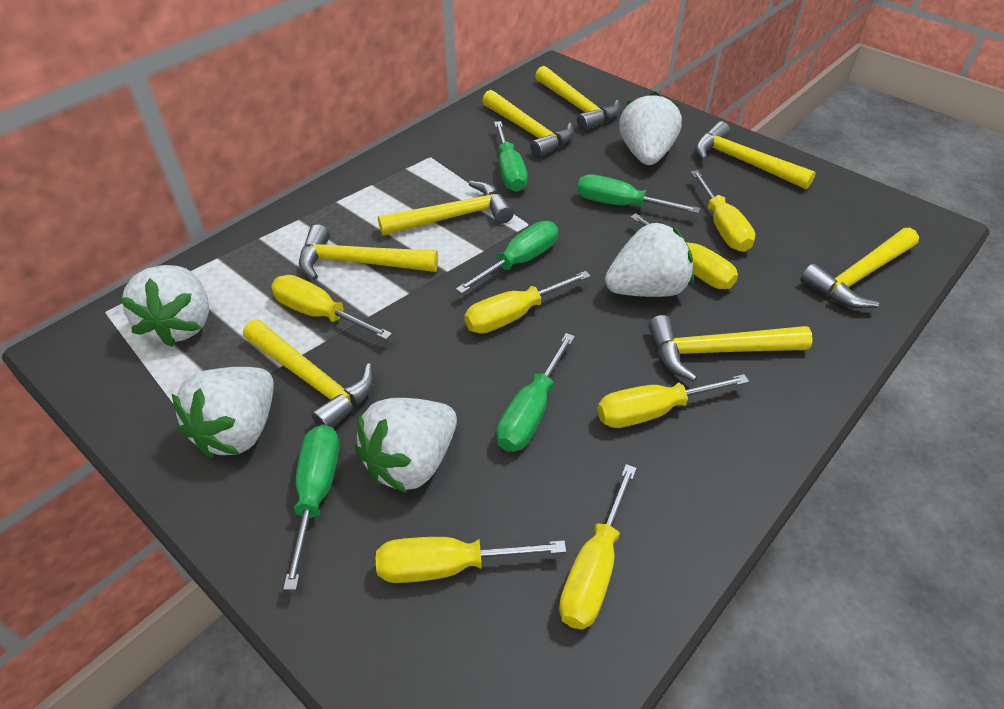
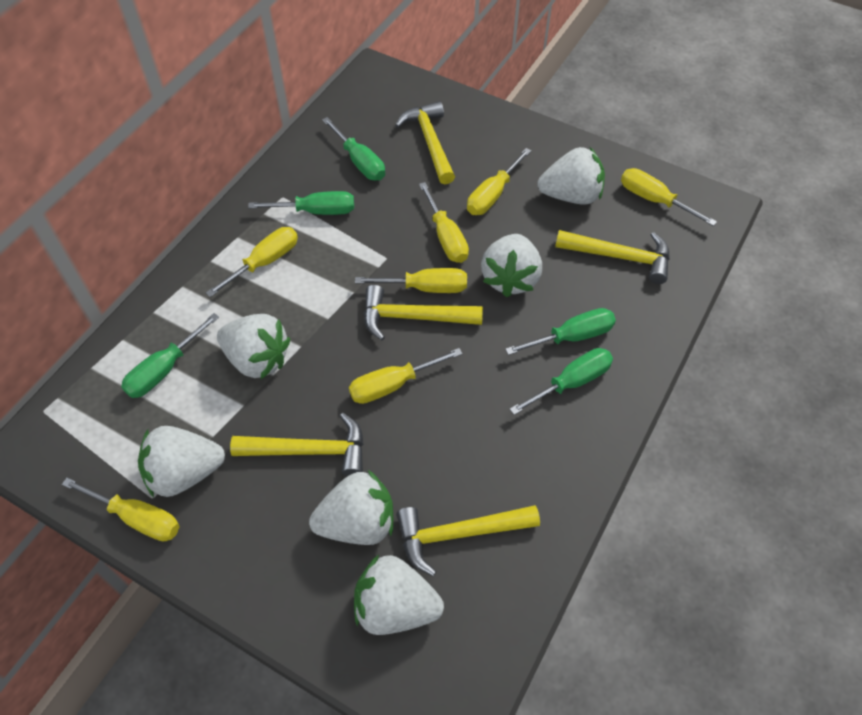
white strawberry: [120,265,209,347] [171,367,274,458] [355,398,457,493] [605,222,694,297] [619,92,682,165] = 5 -> [138,426,225,497] [217,314,290,379] [309,470,393,545] [354,555,444,635] [481,234,542,298] [537,147,605,205] = 6
yellow hammer: [243,319,374,428] [299,225,438,280] [378,181,514,236] [482,90,574,158] [535,66,620,131] [648,315,813,382] [696,122,816,190] [800,228,919,309] = 8 -> [230,413,364,476] [364,285,483,340] [395,101,455,184] [396,505,540,576] [555,230,670,284] = 5

